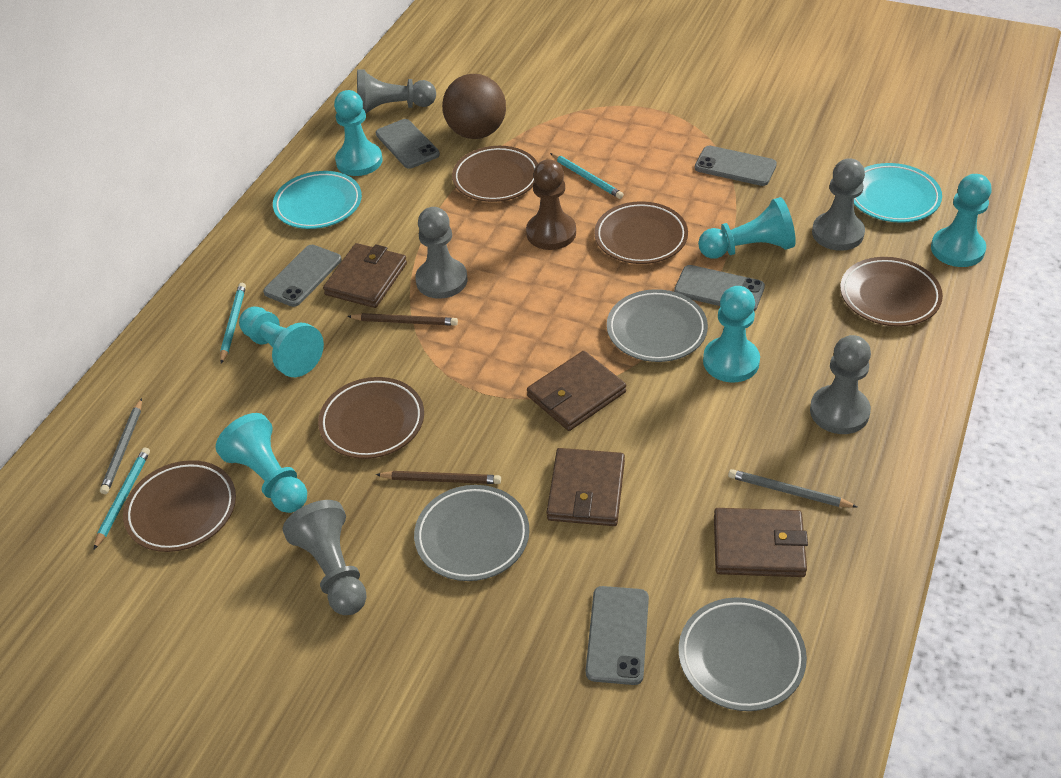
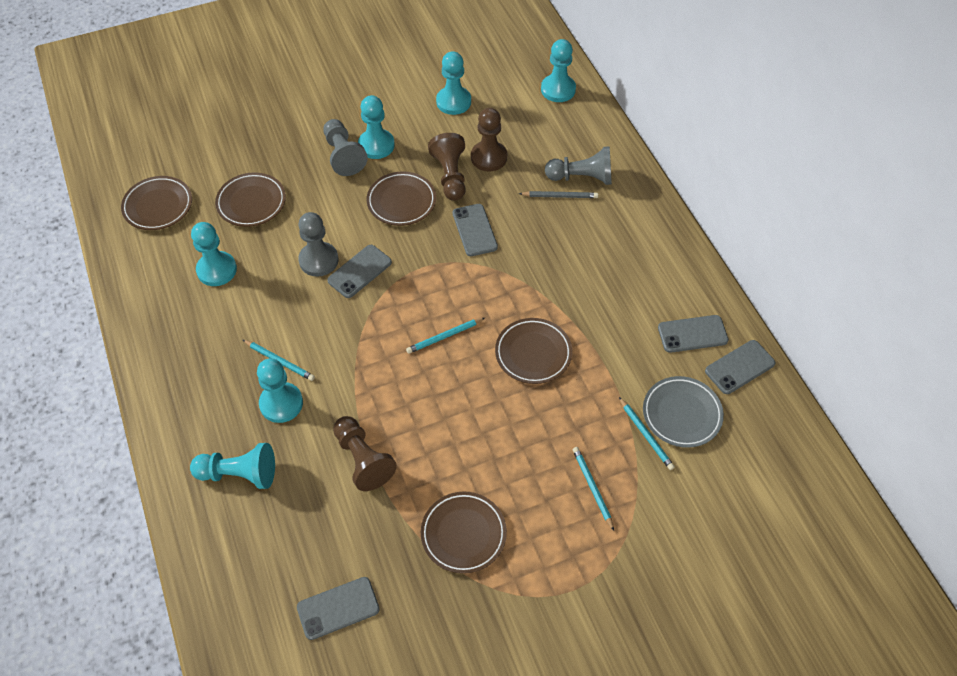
brown ball: [442,74,506,139] = 1 -> none = 0
brown pawn: [526,159,576,250] = 1 -> [333,416,397,491] [428,133,466,201] [471,108,507,172] = 3
brown pencil: [347,313,458,326] [376,471,501,484] = 2 -> none = 0
brown wallet: [323,243,407,308] [527,351,626,431] [547,448,625,526] [714,508,808,577] = 4 -> none = 0
grey pawn: [283,500,367,615] [357,69,436,114] [415,207,468,299] [810,335,871,434] [812,158,865,251] = 5 -> [298,212,338,277] [323,119,368,176] [545,146,612,185] = 3
grey pencil: [100,398,142,494] [728,469,857,508] = 2 -> [519,191,598,198] = 1
grey plate: [414,485,529,581] [607,289,708,362] [679,597,807,711] = 3 -> [643,376,724,448] = 1
turquoise pencil: [93,447,150,550] [220,283,246,364] [550,153,624,199] = 3 -> [243,340,315,381] [406,318,485,354] [573,447,614,531] [619,397,675,470] = 4
turquoise plate: [273,171,362,229] [854,163,942,223] = 2 -> none = 0

